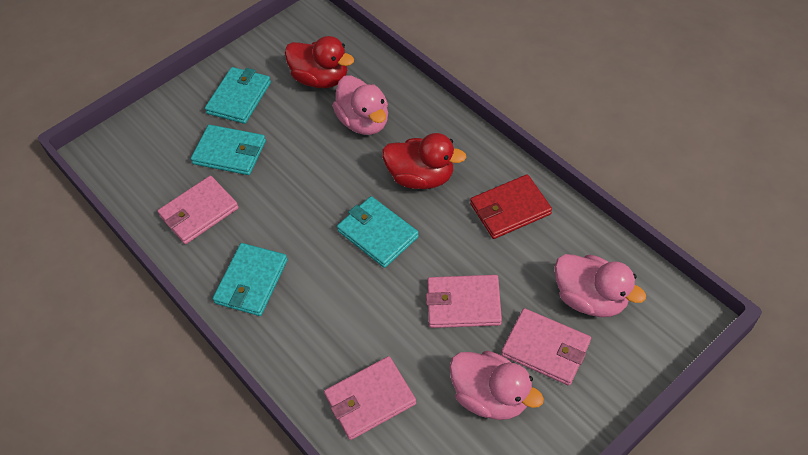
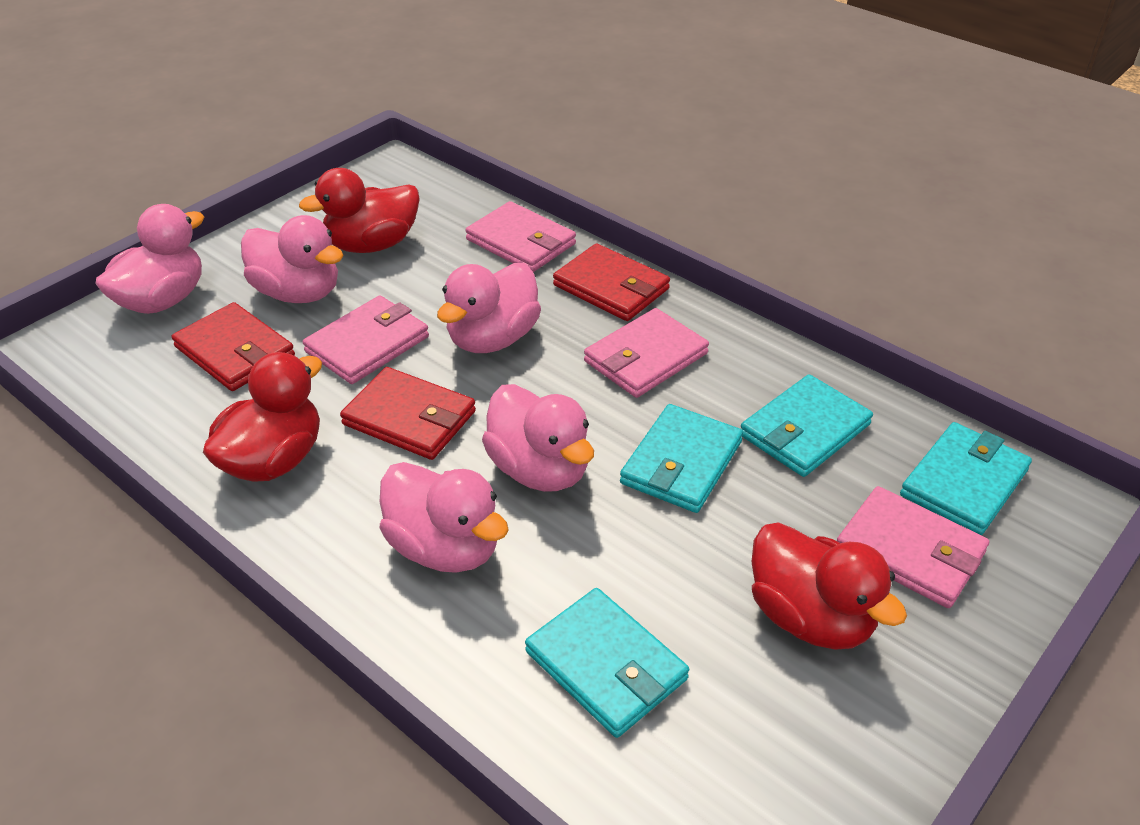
pink duck: [332,75,388,135] [449,351,544,420] [554,254,646,317] = 3 -> [95,204,204,314] [241,215,344,303] [380,462,509,573] [437,263,541,353] [482,384,594,491] = 5
red duck: [285,36,354,88] [382,133,466,189] = 2 -> [203,352,322,482] [299,168,420,253] [751,522,907,650] = 3
red wallet: [470,174,552,239] = 1 -> [172,302,295,391] [340,367,476,460] [553,243,670,321] = 3

